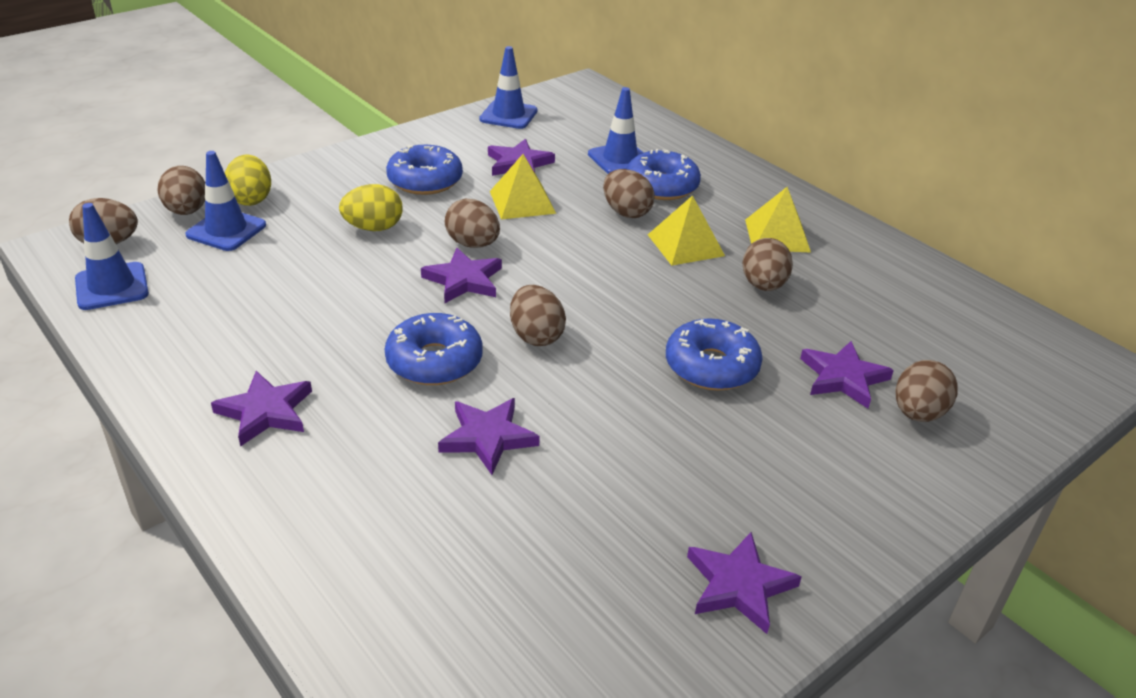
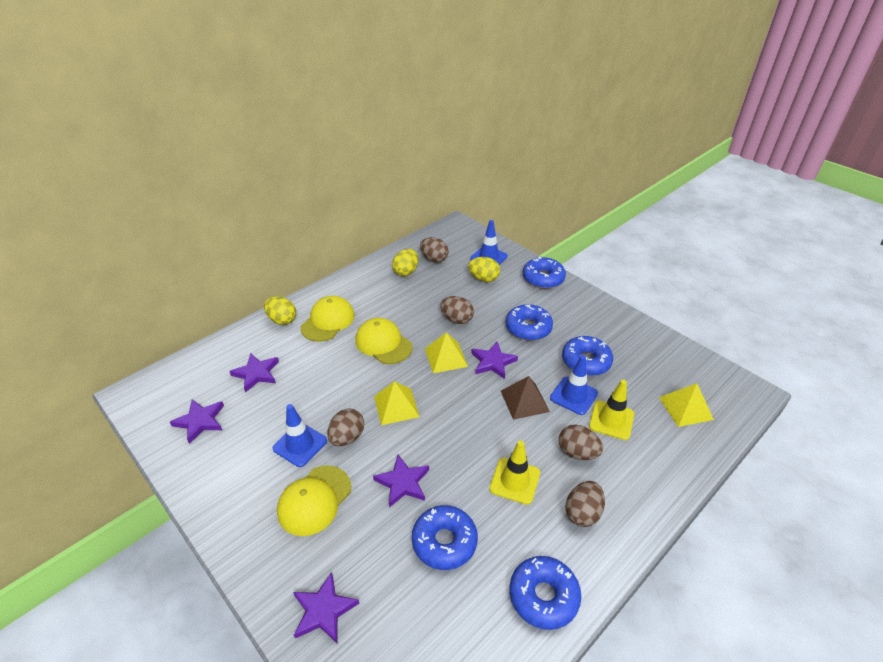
blue donut: [385,313,483,385] [386,145,463,195] [626,149,701,200] [666,318,762,391] = 4 -> [412,505,478,570] [506,304,553,341] [509,556,581,630] [523,257,566,289] [562,336,613,376] = 5
blue traffic cone: [75,203,149,310] [185,151,266,251] [479,46,538,129] [588,87,643,174] = 4 -> [273,404,327,467] [470,220,508,265] [550,355,598,415] = 3
brown egg: [69,198,138,244] [158,166,205,215] [445,199,500,248] [510,285,566,346] [603,169,655,218] [743,238,793,291] [896,360,958,422] = 7 -> [327,408,364,446] [420,237,449,263] [440,296,474,324] [559,425,603,460] [565,481,605,527] = 5
brown pyramid: none = 0 -> [501,376,550,420] = 1
purple star: [211,371,312,447] [421,248,502,303] [438,398,540,475] [488,139,555,176] [687,532,802,634] [800,341,894,408] = 6 -> [170,399,224,444] [229,353,279,393] [293,572,359,643] [373,455,429,508] [471,342,518,379] = 5
yellow cap: none = 0 -> [277,465,351,536] [300,296,355,342] [355,318,413,364] = 3
yellow egg: [225,154,271,206] [339,184,403,231] = 2 -> [264,296,296,325] [392,249,418,276] [468,257,500,282] = 3
yellow traffic cone: none = 0 -> [489,441,540,505] [589,380,634,440] = 2

